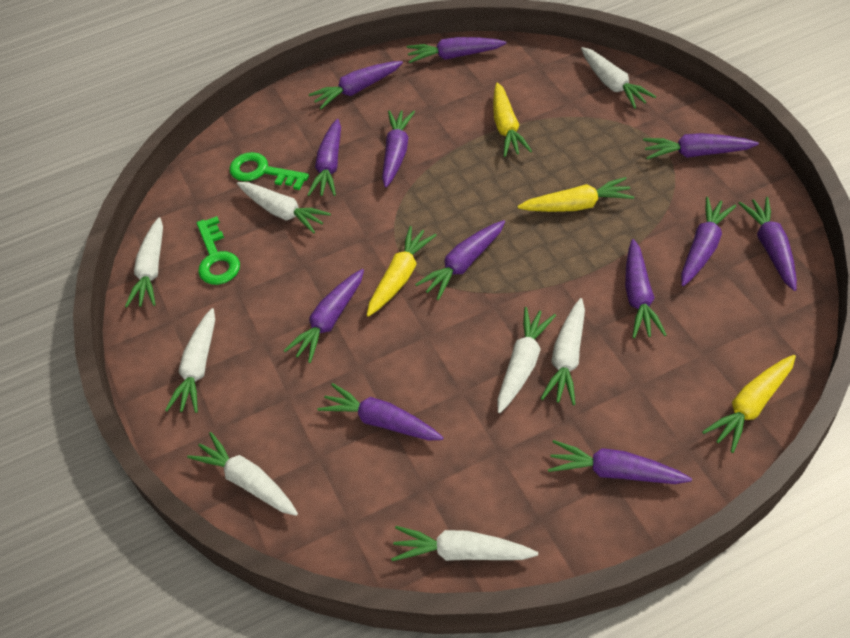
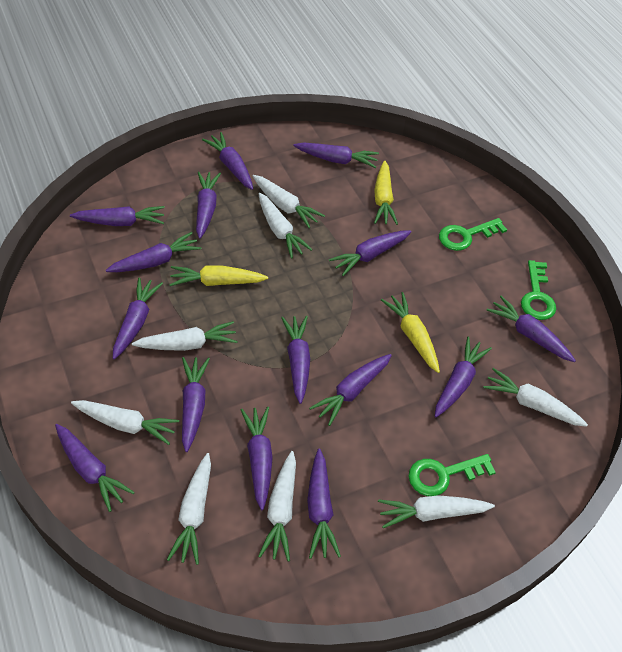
green key: [197,216,240,285] [229,152,309,190] = 2 -> [409,454,496,496] [439,218,507,251] [521,260,556,320] = 3
purple carrot: [283,269,364,363] [307,119,341,196] [309,61,403,109] [317,383,444,440] [382,110,415,188] [407,37,506,63] [415,220,505,300] [548,440,692,484] [625,239,667,338] [643,133,759,160] [681,197,736,286] [738,197,797,291] = 12 -> [55,424,135,512] [70,206,165,226] [106,232,201,272] [113,277,163,359] [182,357,210,452] [196,172,221,239] [202,132,253,190] [241,407,273,510] [281,316,310,404] [293,142,379,168] [307,449,341,559] [309,354,392,426] [329,230,412,276] [435,337,492,417] [486,296,576,362] = 15
yellow carrot: [367,226,437,317] [493,83,532,157] [517,177,634,212] [702,355,796,453] = 4 -> [169,265,268,286] [374,160,398,225] [381,292,440,373] = 3

